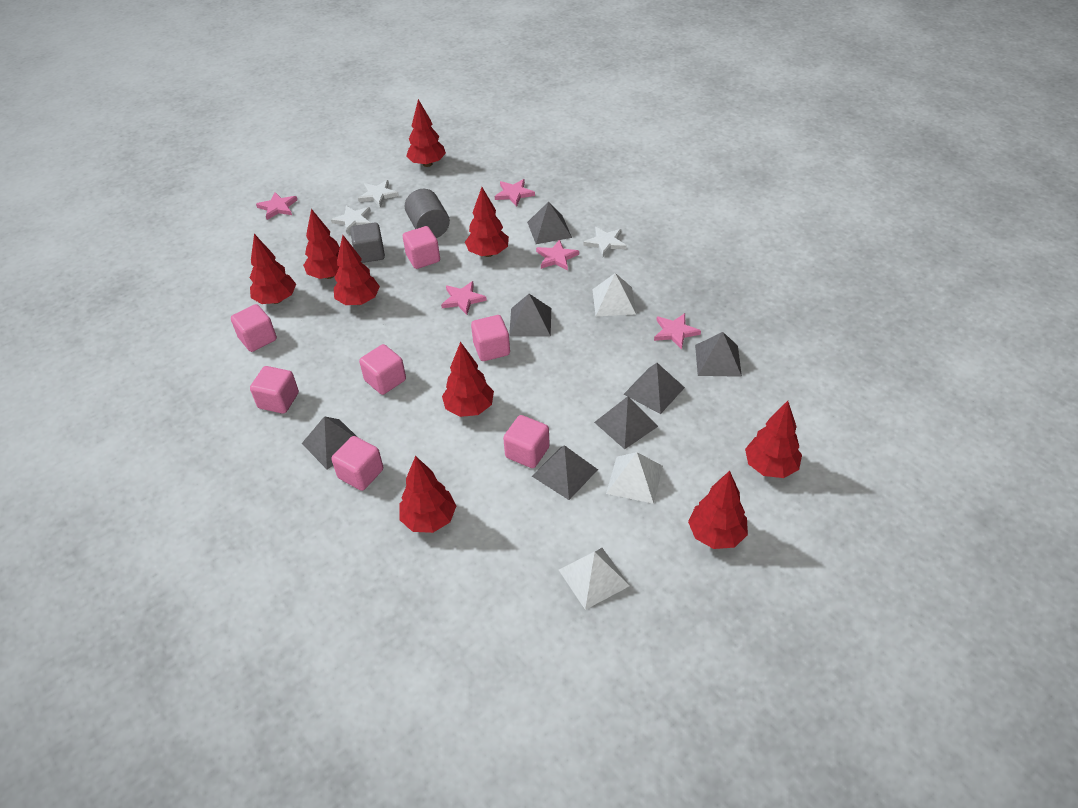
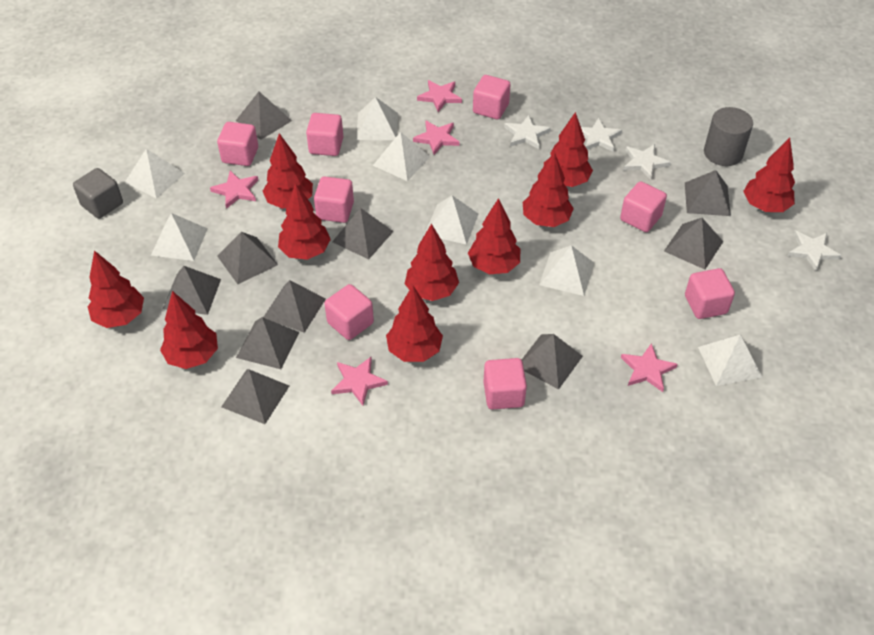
grey pyramid: [302,416,357,469] [509,294,551,337] [527,201,572,244] [532,445,598,500] [594,396,658,449] [624,363,685,414] [695,332,742,377] = 7 -> [163,266,221,315] [217,232,278,284] [221,369,289,424] [236,92,292,140] [236,317,299,369] [263,280,326,333] [332,208,394,259] [522,334,583,389] [664,218,723,269] [685,170,731,216] = 10
pink cube: [231,304,277,352] [250,366,299,414] [331,436,383,491] [359,344,406,395] [403,226,440,269] [471,315,510,361] [503,415,550,468] = 7 -> [217,122,258,166] [306,113,343,156] [314,176,354,223] [324,284,374,340] [473,75,511,119] [483,358,527,410] [620,181,667,232] [685,268,735,319] = 8
red tree: [250,234,296,304] [303,209,340,279] [334,235,380,305] [399,456,456,533] [406,99,446,167] [442,342,494,417] [465,187,509,257] [688,471,748,549] [745,401,802,478] = 9 -> [88,250,144,328] [160,291,218,369] [263,133,313,209] [278,183,331,260] [386,285,443,362] [405,224,459,301] [468,198,520,274] [523,152,574,227] [544,112,593,187] [743,138,795,212] = 10
white pyramid: [559,548,630,610] [592,273,636,316] [606,452,663,504] = 3 -> [125,149,185,199] [151,213,208,261] [356,97,398,140] [373,132,430,181] [424,195,478,245] [539,245,594,296] [698,335,763,386] = 7
white star: [331,206,371,234] [358,180,399,207] [583,227,627,257] = 3 -> [504,115,551,149] [581,118,622,152] [623,144,671,180] [788,231,841,271] = 4

